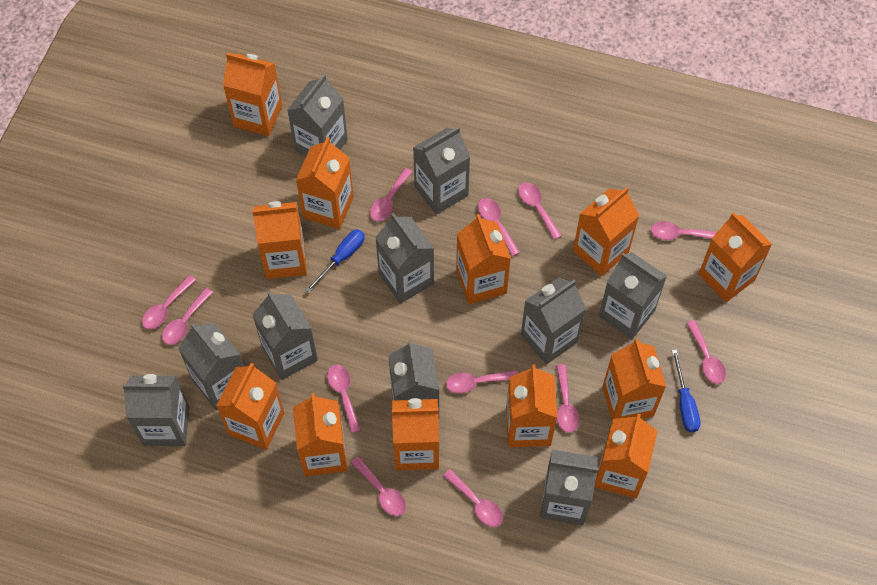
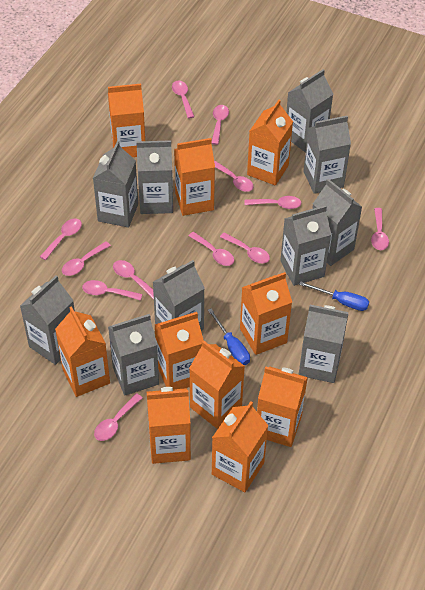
orange carton: [216,363,284,450] [223,53,282,136] [252,201,307,279] [293,393,348,477] [296,137,354,229] [392,398,439,470] [456,214,511,304] [506,365,558,447] [573,187,640,276] [595,414,658,498] [602,338,666,421] [699,212,773,302] = 12 -> [55,306,110,397] [108,84,145,157] [147,387,191,464] [155,312,203,389] [174,138,215,216] [189,340,245,429] [212,401,269,492] [240,272,292,355] [247,100,293,185] [257,366,308,447] = 10

